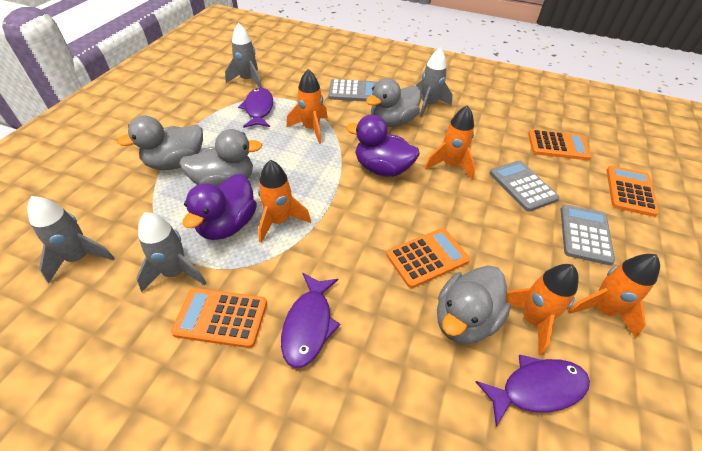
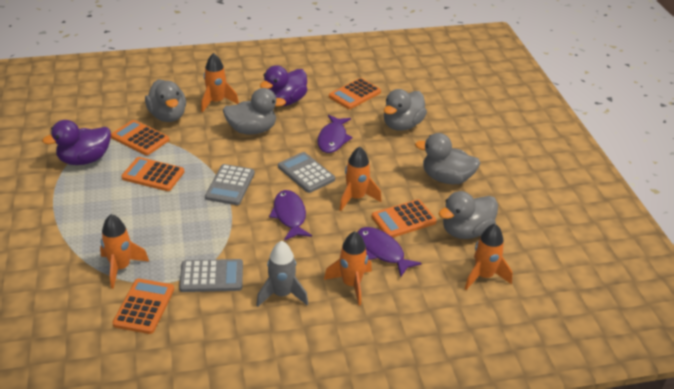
grey duck: [117,116,203,170] [179,129,262,186] [366,78,421,127] [437,265,511,344] = 4 -> [145,79,186,122] [223,88,286,135] [384,89,427,131] [415,133,481,184] [438,191,498,239] = 5
grey rocket: [27,196,115,283] [136,212,206,292] [225,23,262,88] [416,48,453,117] = 4 -> [256,241,308,307] = 1
orange calculator: [171,288,267,348] [386,228,470,288] [528,129,591,160] [606,166,659,217] = 4 -> [111,120,169,155] [112,279,174,334] [121,157,184,191] [329,78,381,109] [372,199,437,238] = 5

